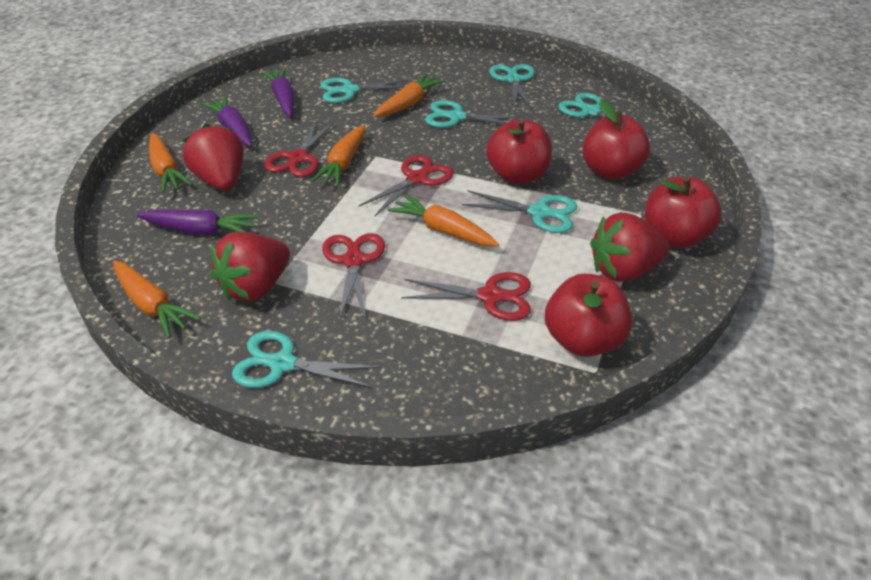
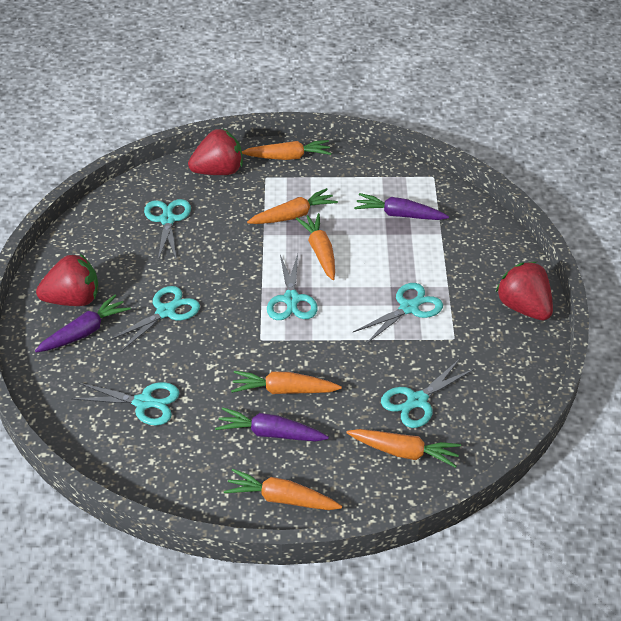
orange carrot: [113,261,201,338] [149,133,192,193] [311,125,365,186] [373,74,445,117] [387,194,499,247] = 5 -> [224,469,342,510] [231,371,342,394] [242,140,331,160] [247,188,338,224] [296,213,335,280] [346,429,461,468] = 6
red apple: [486,119,552,184] [545,274,633,357] [583,99,650,180] [645,176,722,248] = 4 -> none = 0
red scissors: [264,120,334,177] [322,233,385,320] [358,155,454,217] [401,272,531,321] = 4 -> none = 0

